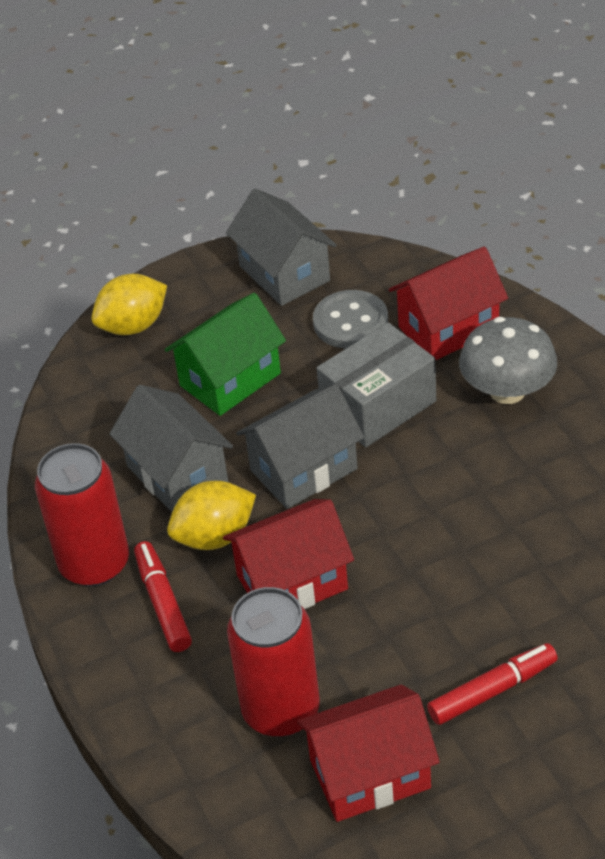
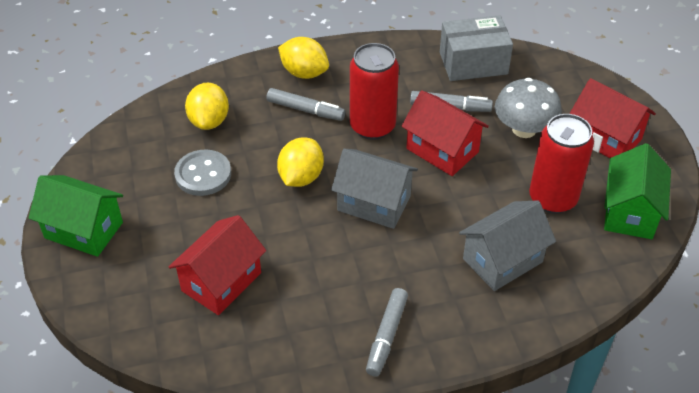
green house: [164,293,286,416] = 1 -> [29,175,123,257] [604,143,671,239] = 2
grey house: [109,385,233,512] [226,188,337,306] [236,384,364,509] = 3 -> [331,149,418,229] [459,200,556,291] = 2
grey marker: none = 0 -> [266,88,346,121] [366,288,408,377] [410,91,493,112] = 3
red marker: [134,541,192,652] [427,643,558,725] = 2 -> none = 0
yellow lemon: [91,274,167,335] [167,481,256,550] = 2 -> [185,83,229,130] [277,137,324,187] [278,37,329,79] = 3

